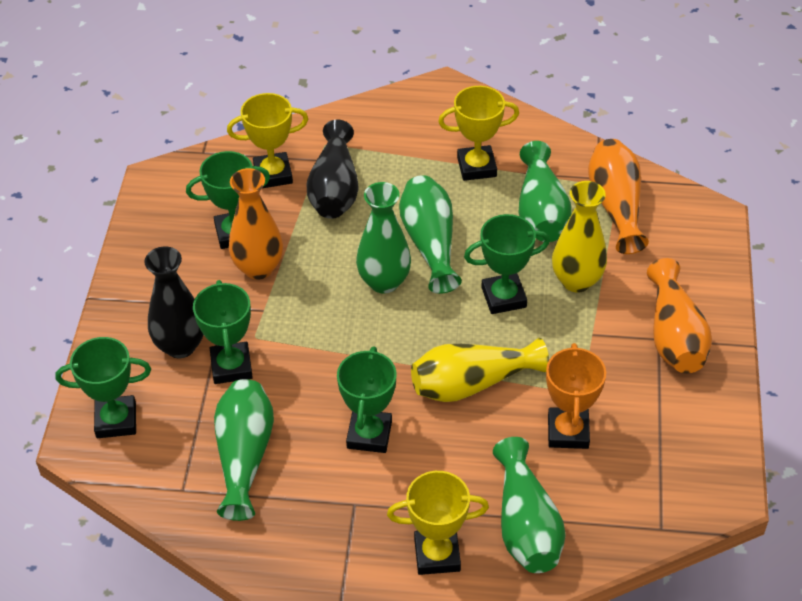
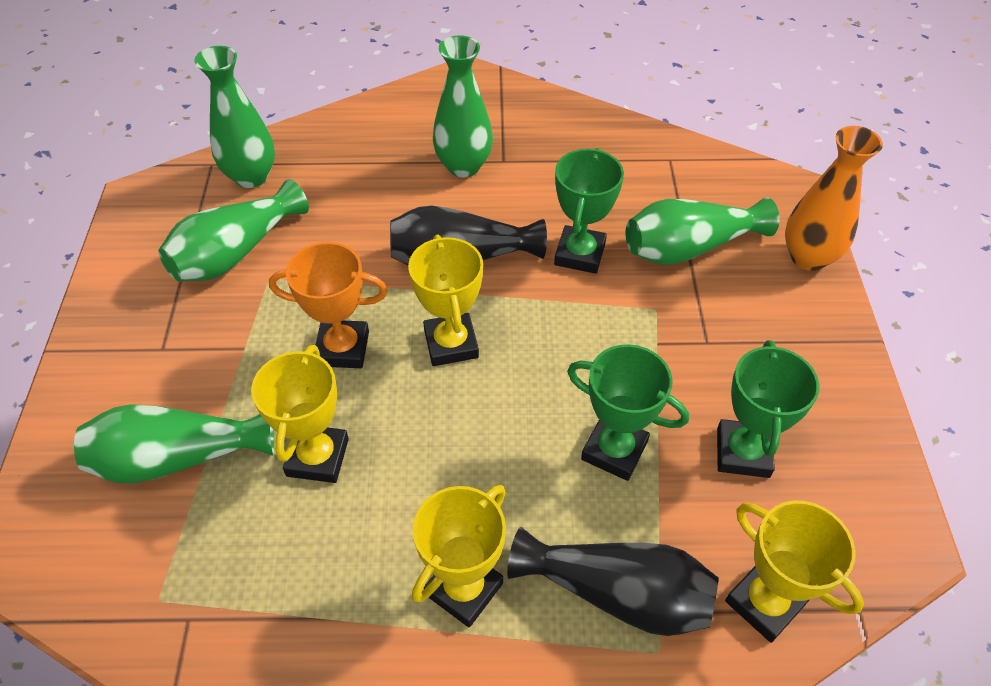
green trophy: [55,337,151,438] [186,151,270,249] [193,280,253,384] [337,347,397,453] [464,214,550,314] = 5 -> [554,148,624,274] [567,344,689,481] [717,340,820,478] = 3
orange vase: [229,168,283,280] [588,139,649,254] [647,258,712,373] = 3 -> [785,126,883,271] = 1
yellow trophy: [227,93,308,188] [387,471,489,575] [438,86,519,181] = 3 -> [251,345,349,483] [408,235,483,366] [412,485,506,627] [725,500,864,643] = 4
yellow vase: [411,338,549,402] [552,181,607,293] = 2 -> none = 0

